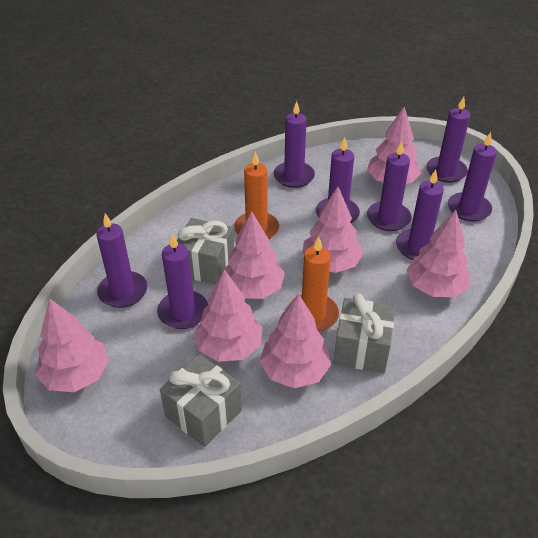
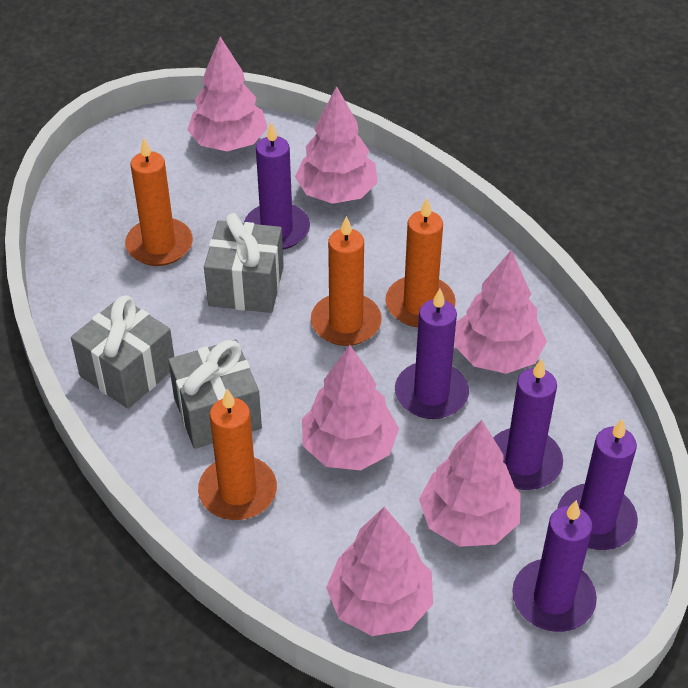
orange candle: [234,151,279,239] [289,237,339,332] = 2 -> [125,138,193,266] [198,389,277,520] [311,216,382,346] [385,198,456,327] = 4
pink tree: [35,298,109,392] [194,269,263,362] [222,211,285,299] [259,293,331,388] [302,187,363,273] [367,107,421,184] [407,210,470,297] = 7 -> [187,37,268,151] [295,86,378,204] [302,345,399,470] [326,507,433,636] [419,420,521,547] [454,250,547,374] = 6
purple candle: [96,214,147,308] [157,233,208,329] [274,101,315,188] [316,137,360,223] [367,141,412,231] [396,170,444,260] [426,97,470,183] [448,132,497,222] = 8 -> [244,122,310,249] [395,289,469,419] [493,358,563,490] [512,500,597,632] [557,418,638,550] = 5

